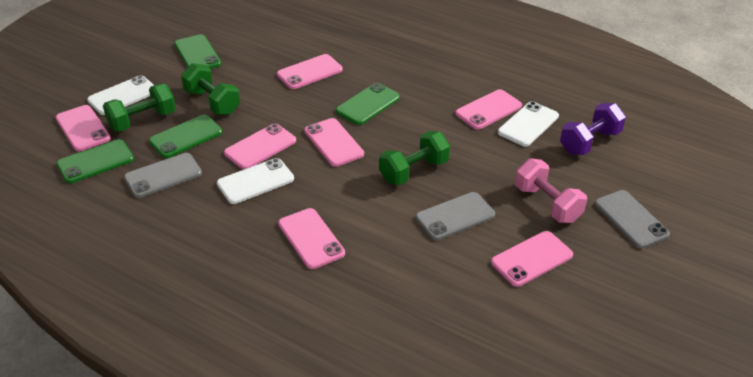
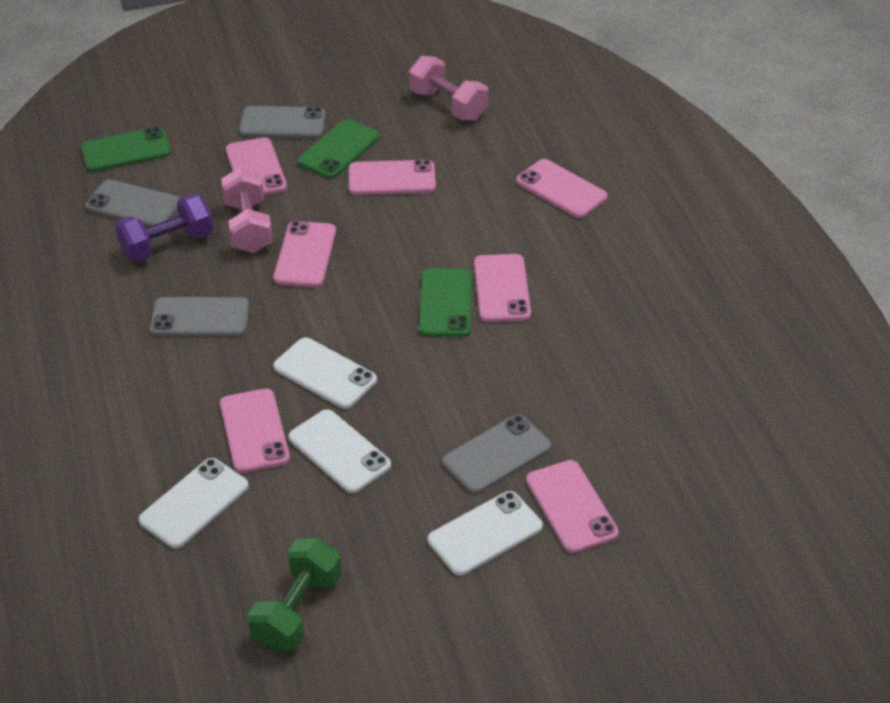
green dumbbell: [103,84,176,132] [181,63,240,115] [379,131,450,185] = 3 -> [247,538,341,651] = 1
green phone: [57,139,134,183] [149,115,223,158] [174,34,221,69] [336,83,400,125] = 4 -> [81,127,172,172] [298,119,380,179] [419,268,472,337] = 3
grey phone: [124,153,202,198] [416,192,495,240] [595,190,670,248] = 3 -> [85,179,180,227] [150,297,249,336] [239,106,326,138] [442,415,551,494] = 4
pink dumbbell: [515,158,587,223] = 1 -> [221,167,273,253] [409,56,488,121] = 2
white phone: [87,75,154,115] [217,158,294,204] [498,101,559,147] = 3 -> [138,458,249,548] [273,337,377,409] [288,409,391,493] [428,491,543,576] = 4

